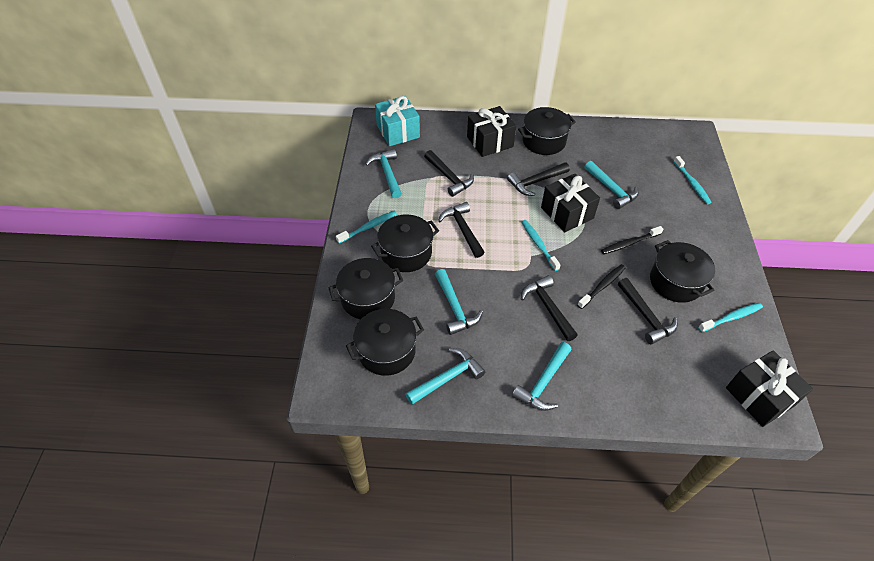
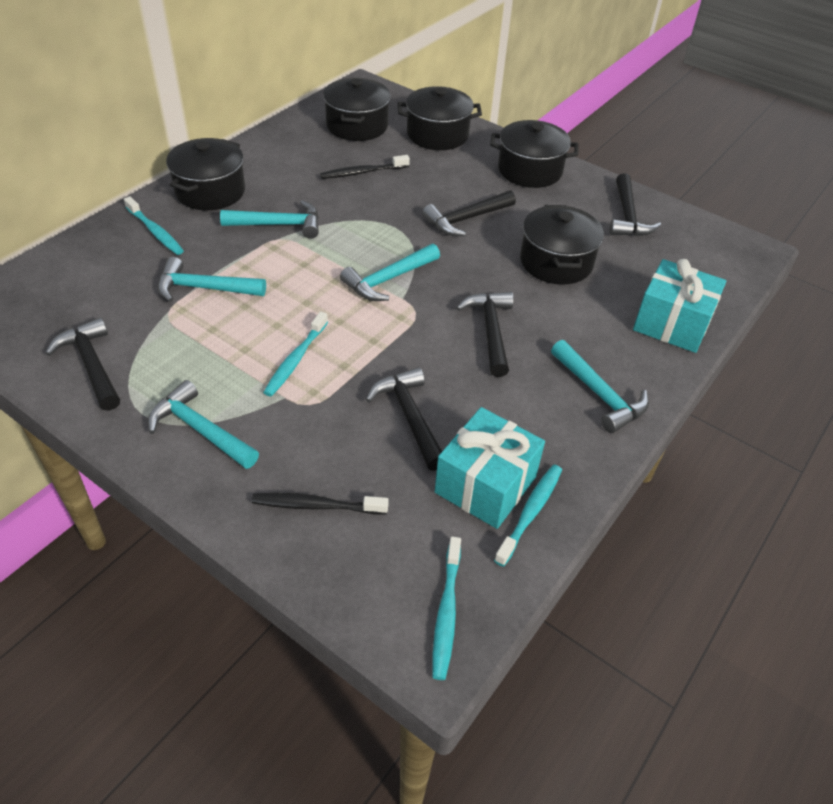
black gift: [467,106,516,157] [541,174,600,232] [726,350,813,427] = 3 -> none = 0
turquoise gift: [375,96,420,146] = 1 -> [435,407,545,529] [633,259,726,353] = 2

